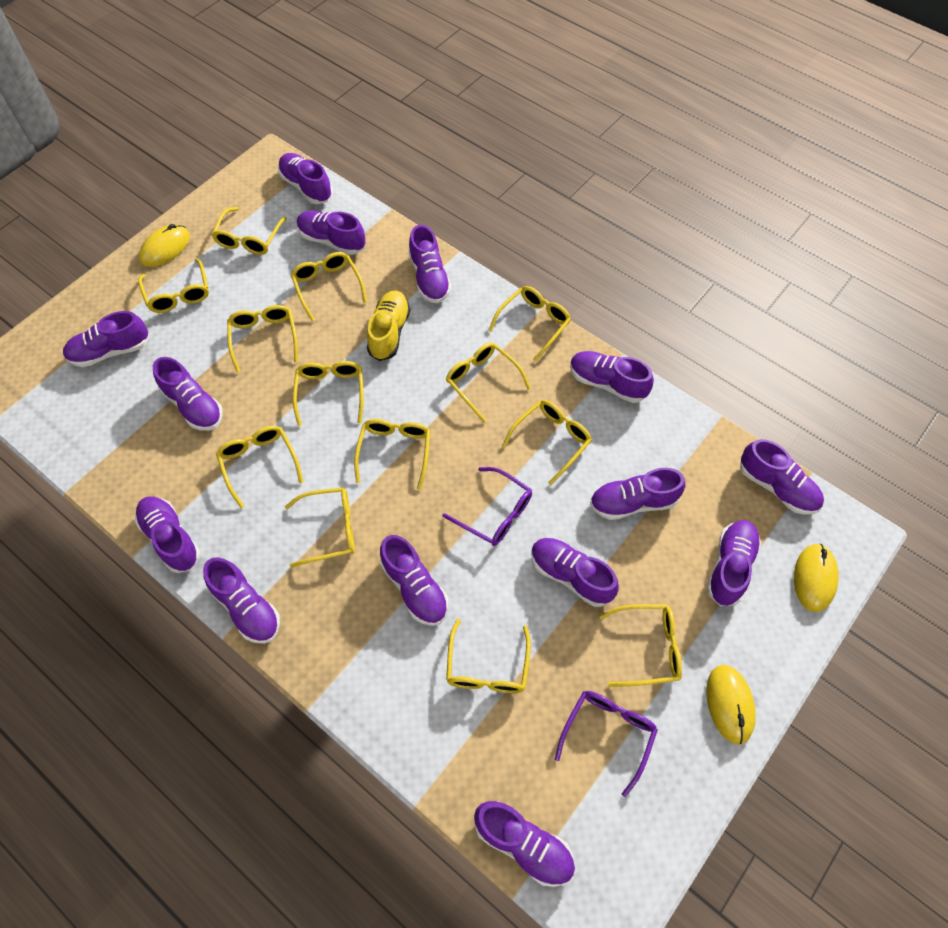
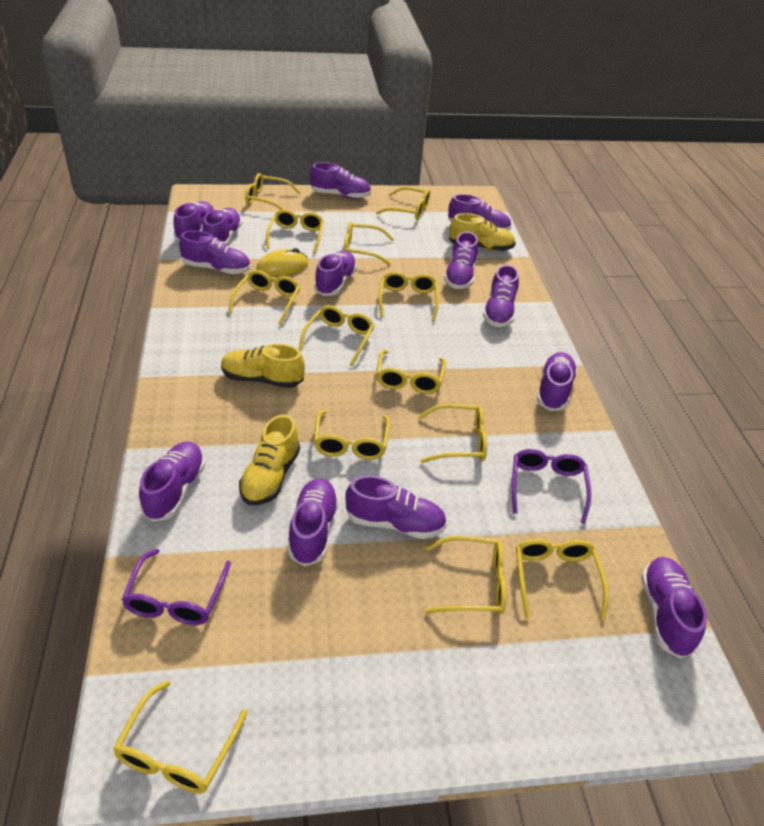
purple shoe: [63,311,149,367] [135,496,200,573] [153,357,223,431] [203,557,280,644] [278,153,333,204] [297,210,365,255] [380,535,448,626] [408,225,451,303] [474,801,575,887] [531,538,619,607] [570,351,654,403] [590,468,685,520] [707,520,761,606] [740,439,824,515] = 14 -> [139,442,205,522] [173,201,214,241] [179,230,250,274] [203,208,242,245] [288,478,339,566] [310,162,371,199] [314,251,357,296] [345,475,447,539] [444,231,478,289] [448,194,511,231] [483,265,519,327] [537,352,577,411] [641,557,707,659] = 13
yellow mouse: [139,224,190,267] [707,665,756,744] [794,544,839,612] = 3 -> [256,248,308,276] = 1
yellow shoe: [367,290,411,361] = 1 -> [221,344,305,388] [239,414,300,505] [449,213,516,251] = 3

